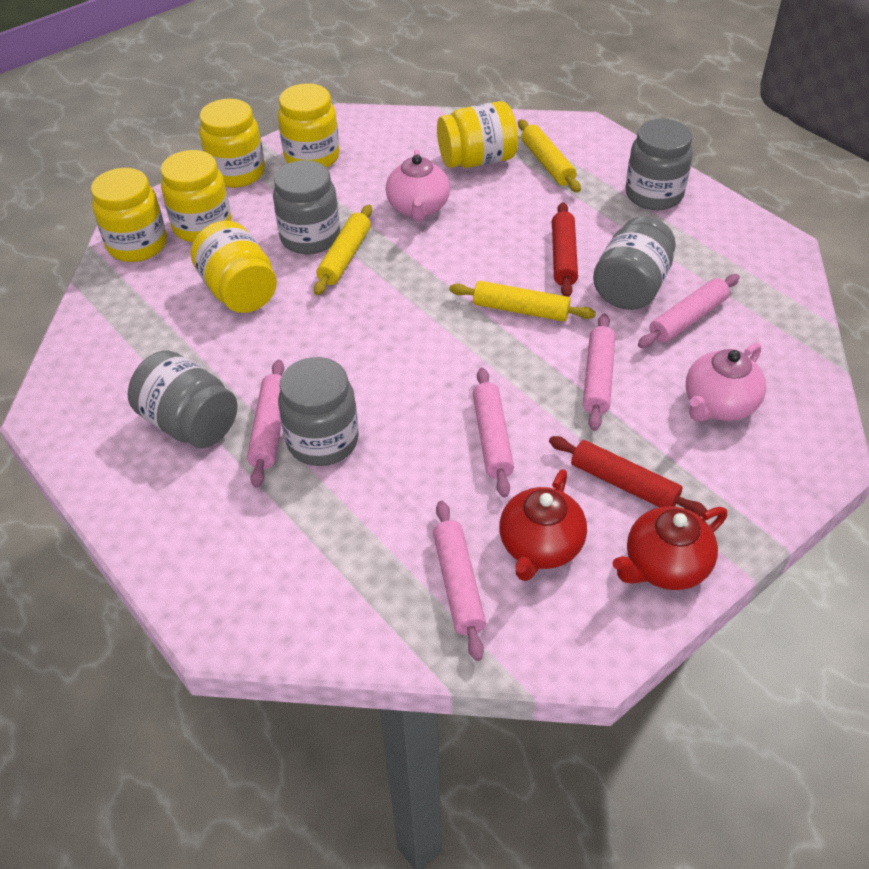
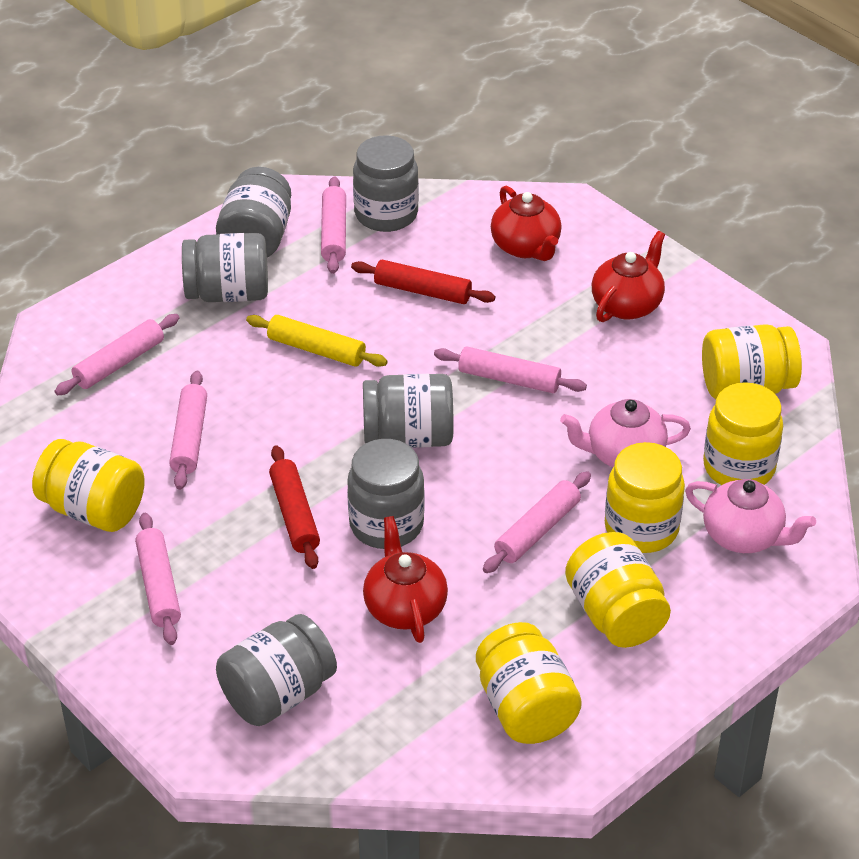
grey jar: [128,351,238,448] [273,160,340,254] [278,357,359,466] [593,216,676,310] [625,119,693,210] = 5 -> [182,233,268,302] [216,167,291,258] [216,614,337,726] [347,439,425,549] [353,135,419,232] [363,374,454,448] = 6
pink rolling pin: [247,360,284,488] [433,501,486,661] [473,368,514,498] [583,314,616,431] [638,274,740,348] = 5 -> [55,314,179,395] [135,513,181,645] [169,371,207,490] [321,176,346,274] [434,347,587,393] [483,471,591,573] = 6
red teapot: [499,469,587,581] [612,506,727,590] = 2 -> [363,516,448,643] [491,186,562,261] [592,231,665,322] = 3
yellow rolling pin: [314,205,372,295] [449,281,596,322] [518,120,581,192] = 3 -> [246,315,388,367] = 1

